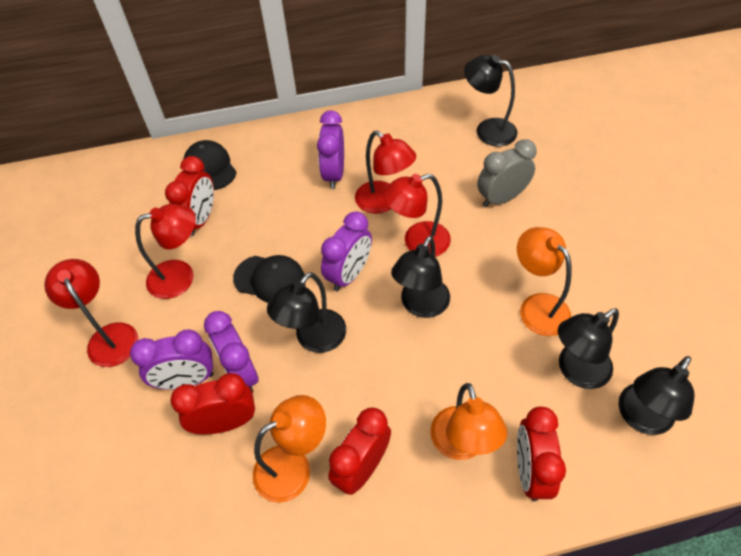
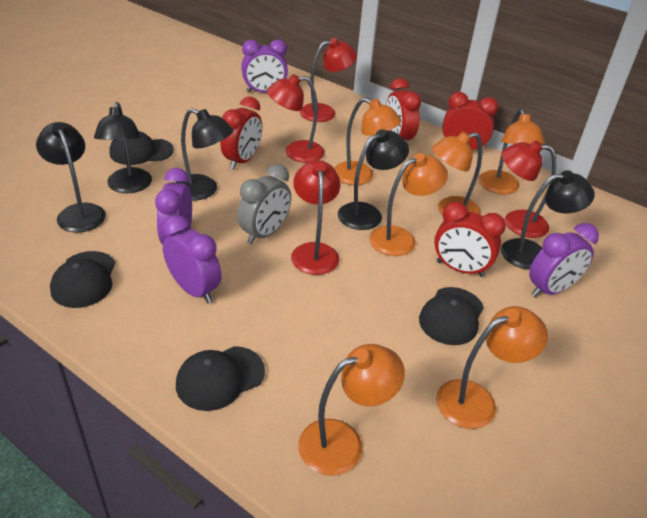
black cap: [184,140,237,190] [233,255,305,303] = 2 -> [50,251,115,308] [109,131,174,165] [176,346,265,411] [419,287,484,345] = 4
orange lamp: [253,395,326,503] [430,383,507,460] [517,227,572,336] = 3 -> [298,344,405,475] [334,98,401,185] [369,153,448,256] [432,131,482,216] [436,306,548,429] [479,109,545,195] = 6

